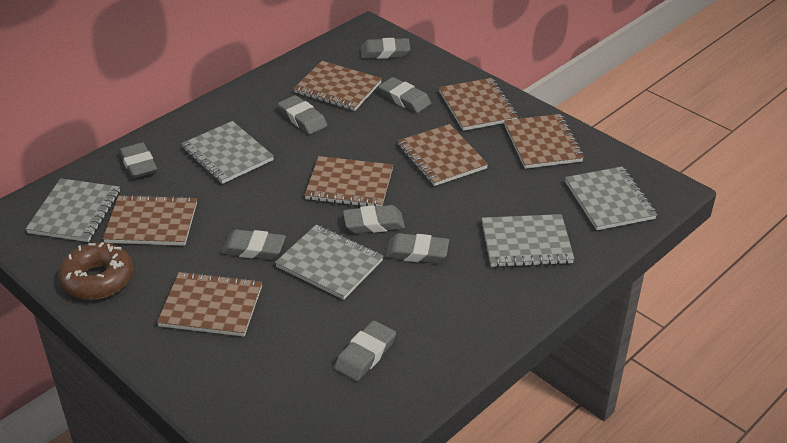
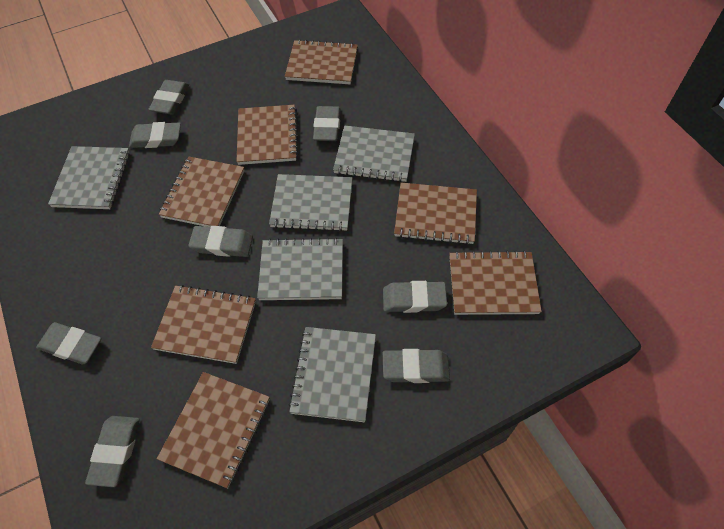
brown donut: [58,242,133,300] = 1 -> none = 0

